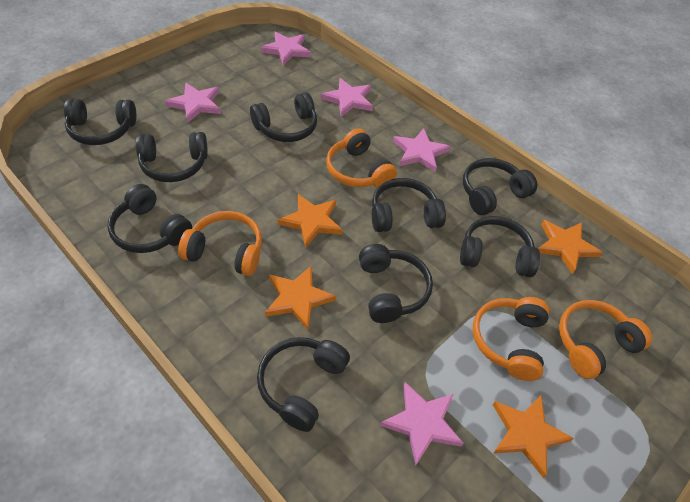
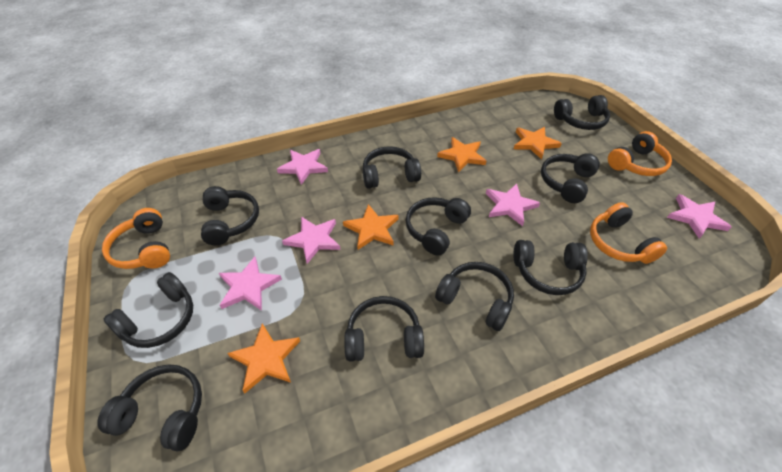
black headphones: [64,98,136,145] [107,184,192,253] [136,132,208,182] [250,92,317,142] [257,337,350,432] [359,244,433,323] [372,178,446,232] [460,216,540,277] [463,158,537,215] = 9 -> [97,364,202,452] [104,272,193,348] [201,186,259,245] [344,296,424,362] [363,146,421,189] [406,197,471,255] [435,262,514,331] [513,240,588,295] [541,153,600,203] [554,95,610,130] = 10
orange headphones: [178,211,262,276] [326,128,397,188] [473,297,549,381] [559,300,652,379] = 4 -> [102,208,170,269] [590,202,667,264] [608,131,672,176] = 3

